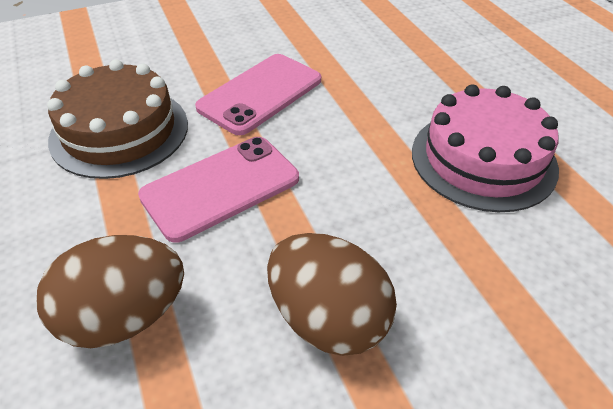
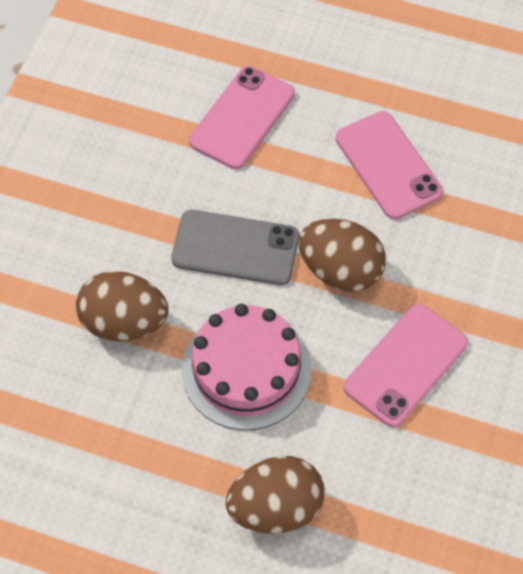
brown cake: [47,60,188,179] = 1 -> none = 0
brown egg: [36,235,184,348] [267,233,397,356] = 2 -> [76,271,169,341] [225,456,325,534] [299,219,386,292] = 3
grey phone: none = 0 -> [171,210,299,285] = 1
pink phone: [138,137,299,243] [195,54,321,135] = 2 -> [189,66,295,169] [335,111,443,219] [344,304,468,427] = 3

